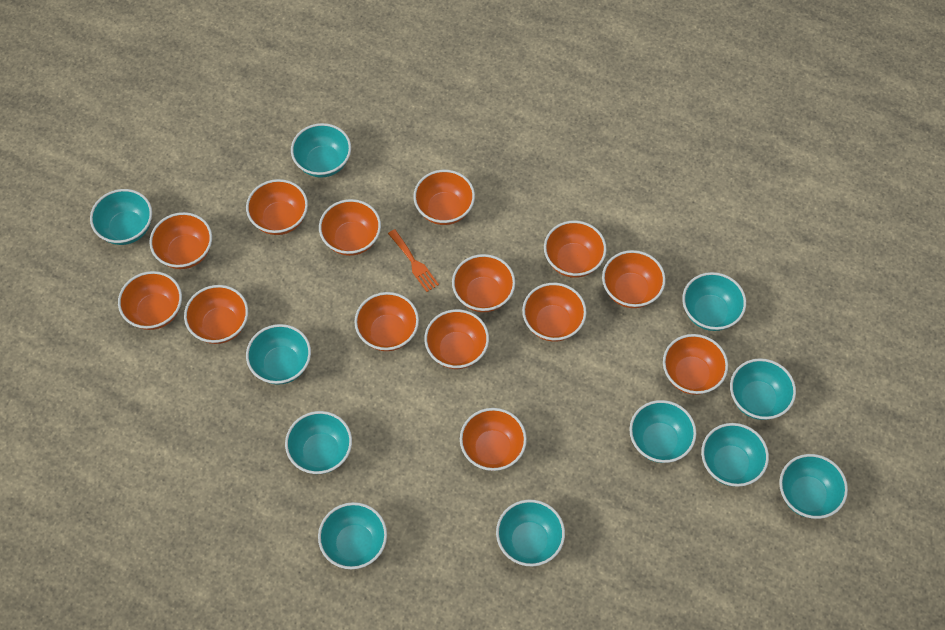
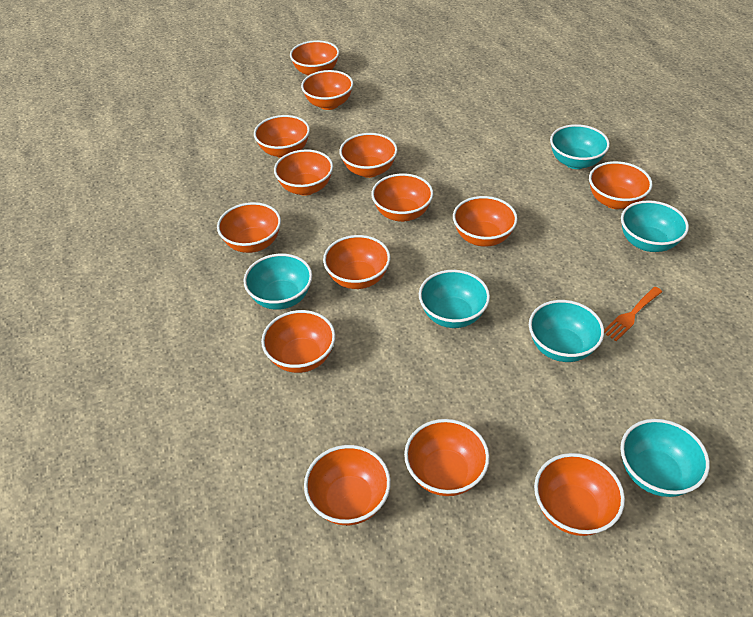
turquoise bowl: [90,189,152,245] [246,324,311,385] [285,411,352,474] [291,123,351,178] [318,502,387,569] [496,500,565,566] [629,400,696,463] [682,272,746,331] [701,423,769,487] [730,358,796,420] [779,454,848,519] = 11 -> [243,254,312,310] [419,270,490,328] [529,300,604,362] [550,124,610,169] [620,419,710,497] [621,200,689,252] = 6

